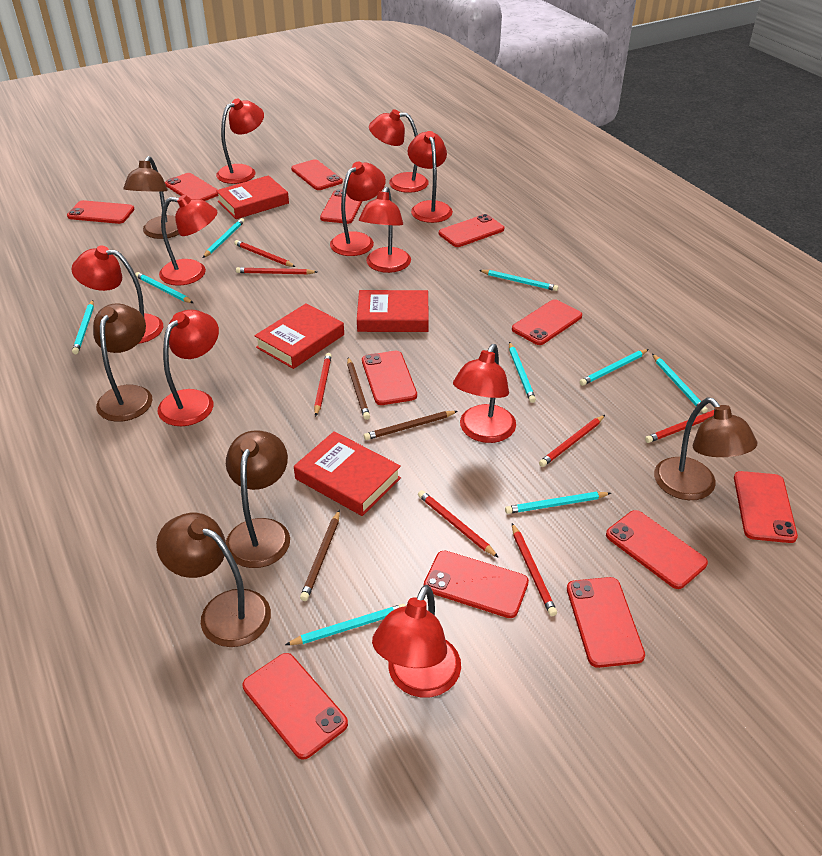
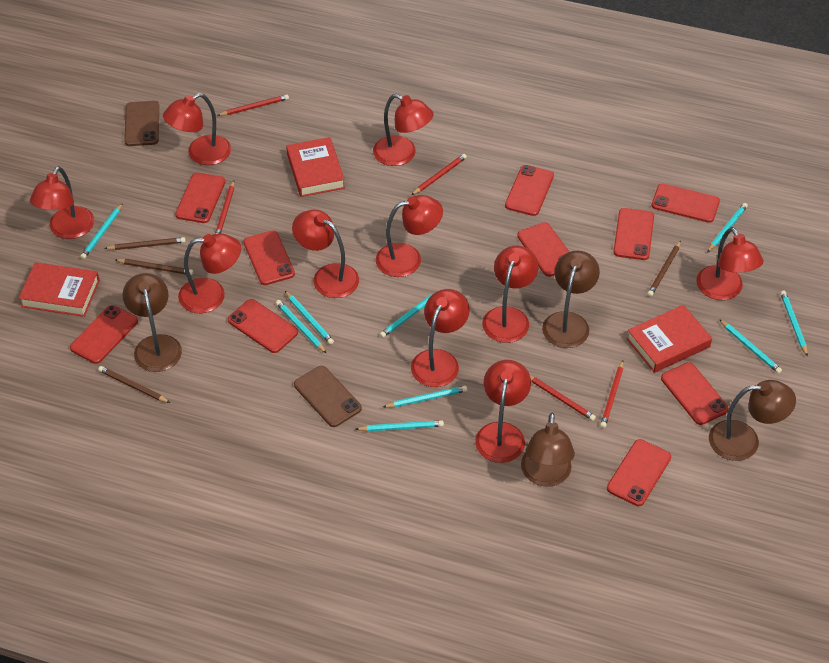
brown lamp: [93,304,153,422] [123,156,179,239] [156,513,271,647] [226,430,290,568] [654,398,757,500] = 5 -> [122,273,182,372] [521,412,575,487] [542,251,600,348] [709,380,796,461] = 4
brown pencil: [300,510,340,601] [347,357,370,420] [364,411,458,440] = 3 -> [98,366,170,403] [104,237,186,250] [116,259,194,275] [647,241,681,297] = 4
brown phone: none = 0 -> [124,101,159,146] [294,366,362,427] = 2
red book: [216,175,289,219] [254,303,344,369] [294,431,401,516] [357,290,429,332] = 4 -> [19,262,100,317] [286,137,345,197] [626,305,712,373] = 3
red pencil: [234,240,296,267] [236,267,317,274] [314,353,332,417] [418,490,499,558] [512,523,557,616] [539,415,605,467] [645,410,714,443] = 7 -> [215,180,234,234] [217,95,289,116] [412,154,467,195] [530,375,596,421] [600,360,623,428] = 5
red phone: [67,200,134,224] [165,173,219,201] [243,653,348,760] [291,159,343,190] [320,189,363,224] [362,351,417,405] [424,551,529,618] [439,214,504,247] [512,299,582,345] [567,577,645,668] [606,510,708,589] [734,471,798,543] = 12 -> [70,305,138,364] [175,173,226,223] [228,299,298,353] [243,230,295,285] [505,165,554,216] [517,222,569,277] [607,439,671,506] [613,208,654,260] [652,184,720,223] [661,362,729,425] = 10

